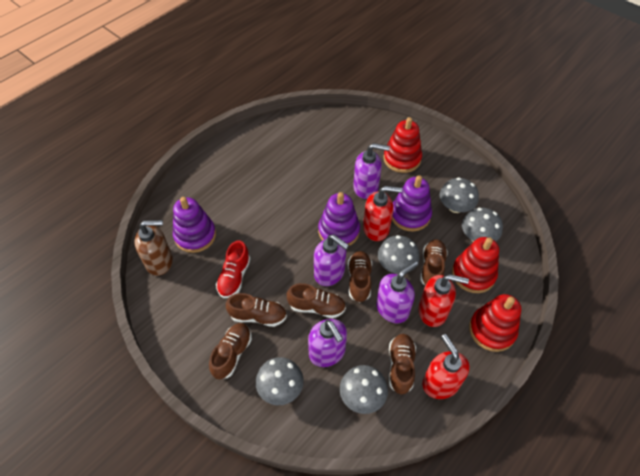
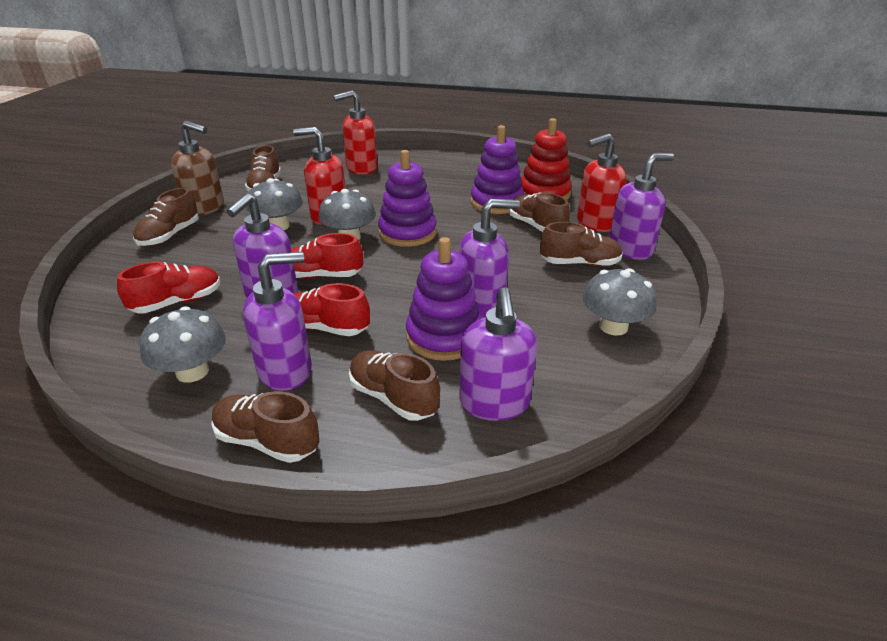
grey mushroom: [256,357,304,405] [340,365,388,414] [378,235,420,274] [440,177,479,213] [462,208,503,242] = 5 -> [140,306,226,383] [246,178,303,230] [318,189,376,240] [583,268,657,336] = 4
purple soap dispenser: [308,319,347,367] [314,234,349,286] [353,143,390,199] [376,261,418,323] = 4 -> [226,193,298,297] [243,252,312,391] [459,199,520,319] [459,287,537,421] [609,153,674,260] = 5
red shoe: [216,241,250,298] = 1 -> [117,262,221,313] [291,233,363,279] [294,283,370,336] = 3
red stacking toy: [383,117,422,173] [452,237,499,293] [469,294,521,352] = 3 -> [521,118,572,200] = 1

